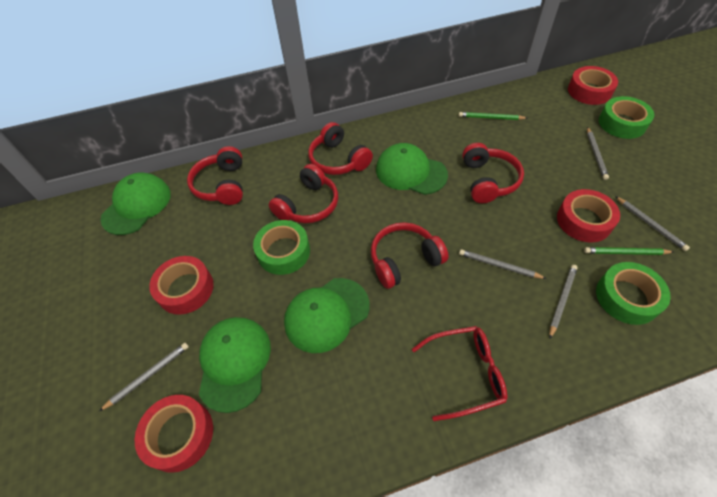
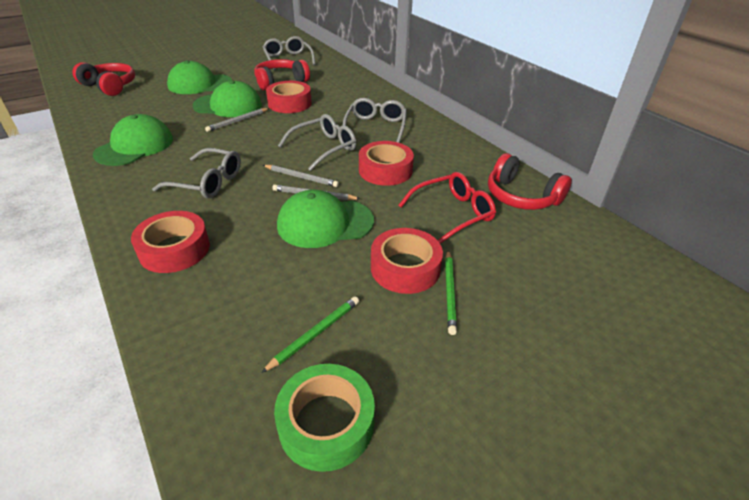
green tape: [253,220,310,275] [596,262,671,325] [599,96,654,139] = 3 -> [274,364,375,472] = 1
grey glasses: none = 0 -> [152,148,241,199] [262,36,315,70] [278,114,356,171] [343,98,407,143] = 4
grey pencil: [99,343,189,411] [459,249,547,279] [549,265,578,338] [587,127,609,180] [615,196,690,251] = 5 -> [205,108,270,132] [263,165,339,187] [272,184,361,200] = 3
red headphones: [187,146,243,205] [269,164,338,223] [308,122,373,175] [371,222,448,289] [462,143,524,203] = 5 -> [72,62,135,96] [254,59,310,91] [488,153,572,210] = 3

